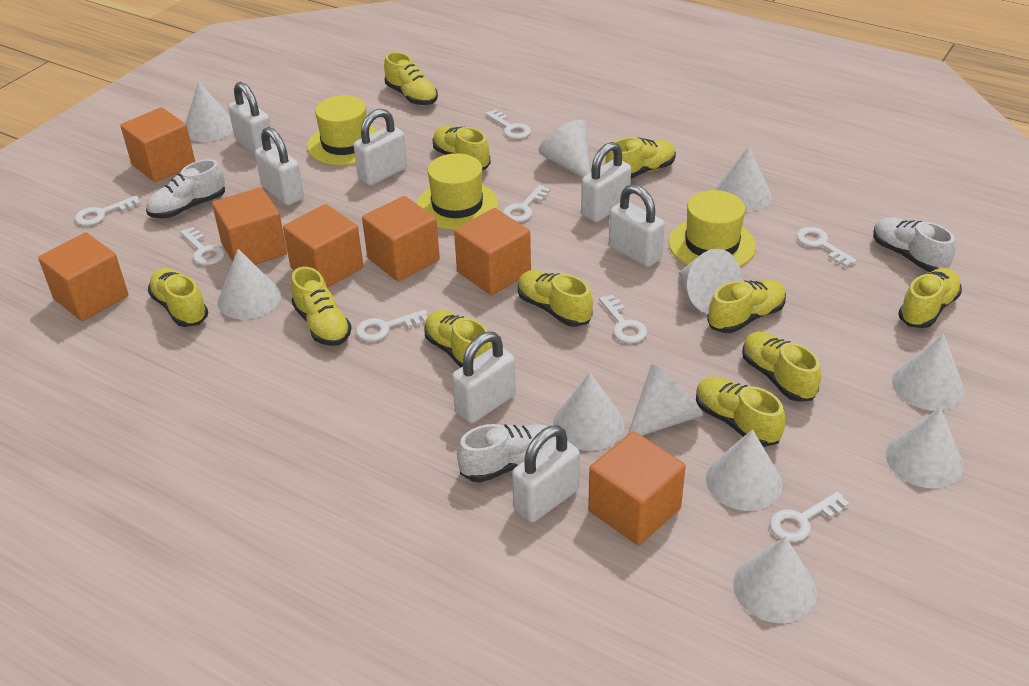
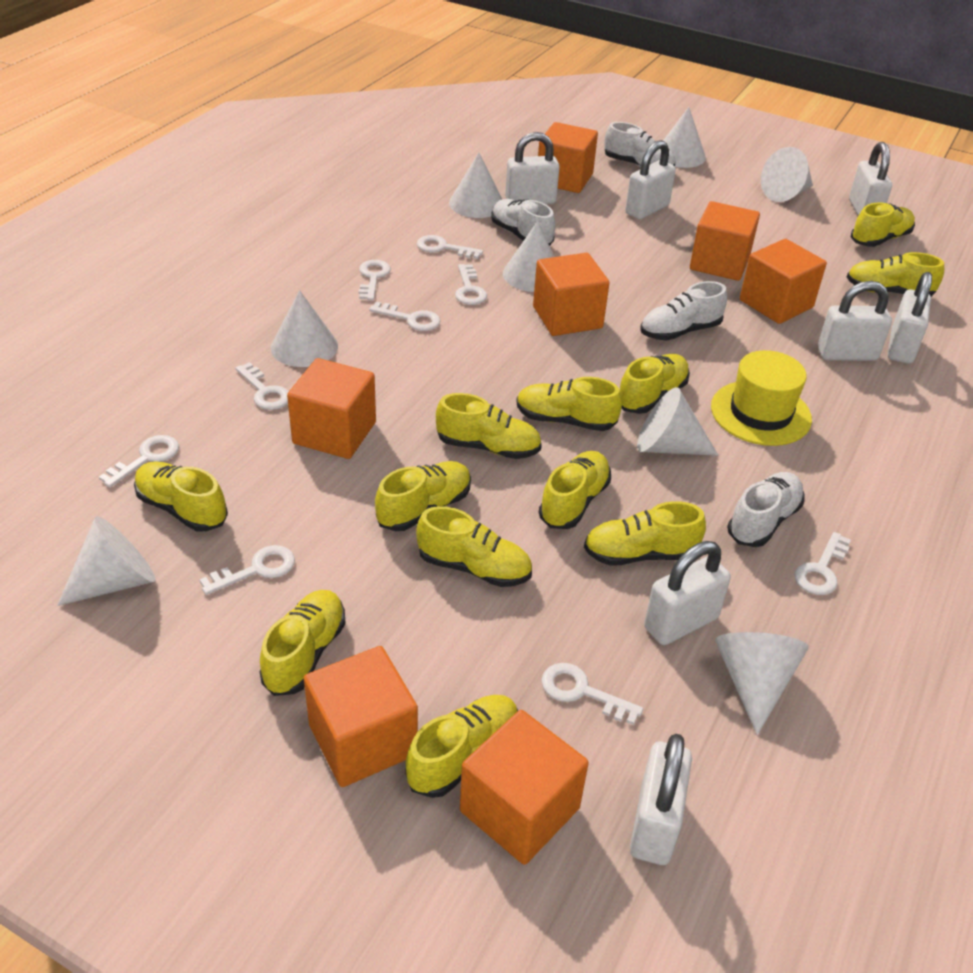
white cone: [185,82,233,142] [218,249,281,319] [539,120,590,178] [553,373,624,451] [628,364,703,436] [679,249,741,313] [706,429,783,511] [715,147,772,212] [733,536,817,623] [886,407,963,488] [892,334,965,411] = 11 -> [57,516,156,606] [271,290,338,367] [449,152,502,218] [503,221,554,292] [637,387,718,456] [663,107,706,168] [715,632,809,735] [761,147,813,202] = 8
white key: [75,196,141,226] [180,227,225,265] [356,310,428,342] [485,109,531,139] [503,185,550,222] [599,295,647,343] [769,492,849,542] [796,227,857,267] = 8 -> [99,435,179,488] [199,545,295,595] [235,362,289,410] [359,260,391,301] [369,302,440,331] [417,235,483,259] [455,264,487,305] [541,663,643,725] [795,532,851,595] = 9
white shoe: [146,159,225,218] [457,424,556,482] [873,217,955,272] = 3 -> [491,199,555,246] [604,122,675,168] [640,281,727,341] [727,472,805,547] = 4
yellow hat: [307,95,378,165] [417,153,499,230] [669,190,756,267] = 3 -> [711,350,812,446] = 1
yellow shoe: [148,268,208,327] [291,267,351,346] [384,52,438,105] [424,310,493,368] [433,126,491,170] [518,270,593,327] [605,137,676,179] [696,377,785,447] [707,280,786,333] [742,331,821,402] [898,268,962,328] = 11 -> [134,461,228,532] [259,590,346,696] [375,461,471,531] [405,695,518,798] [416,506,532,587] [436,393,542,459] [516,377,622,431] [539,451,611,529] [584,501,706,566] [620,354,690,414] [847,252,944,297] [851,202,915,247] = 12

